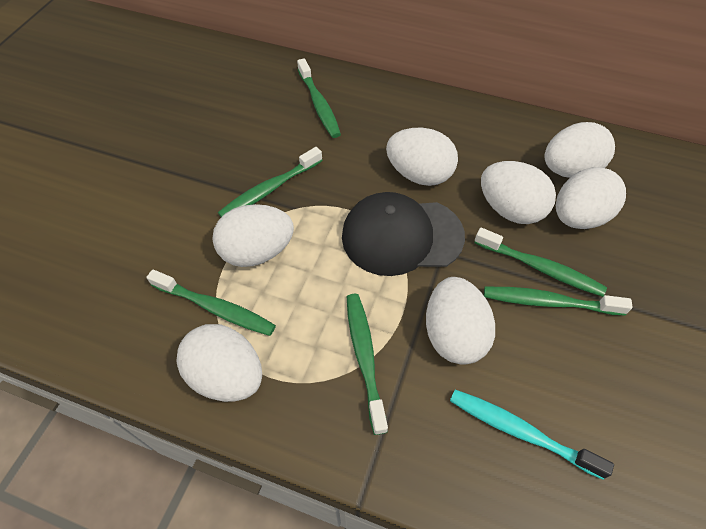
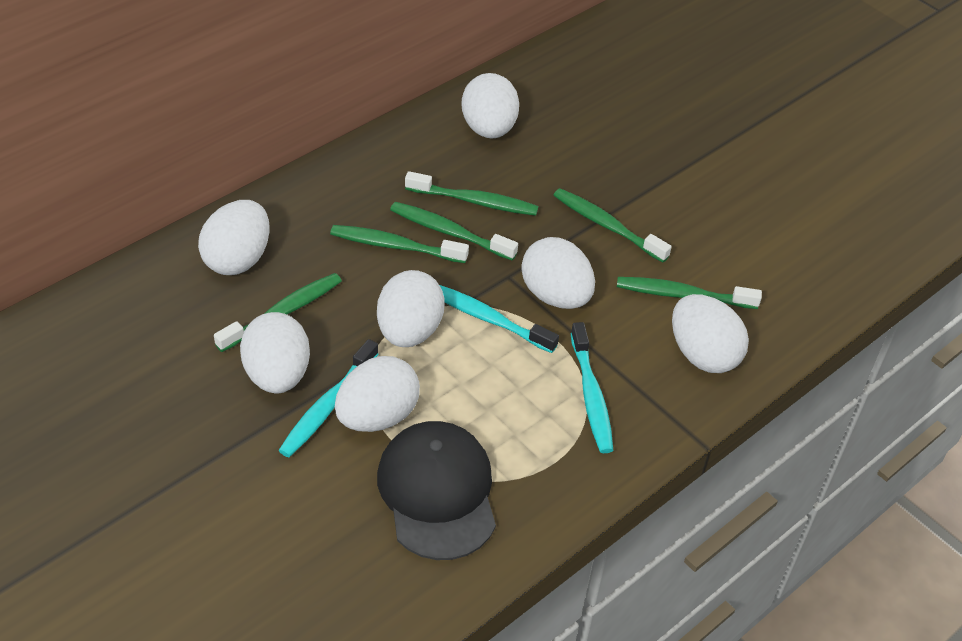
turquoise toothbrush: [450,389,614,480] = 1 -> [278,339,378,457] [440,285,559,353] [570,322,613,453] = 3

